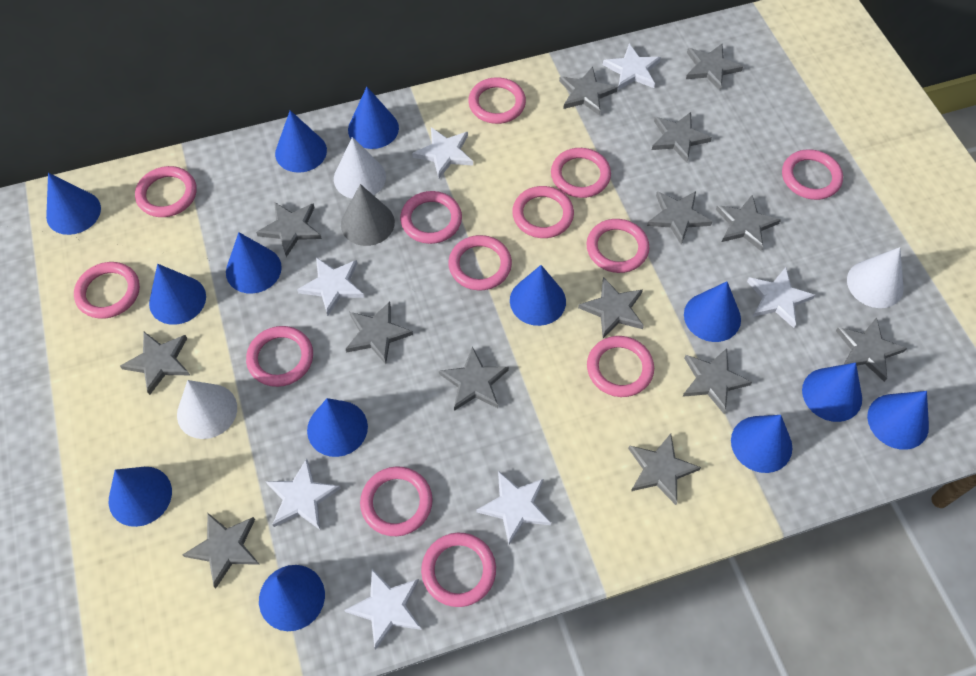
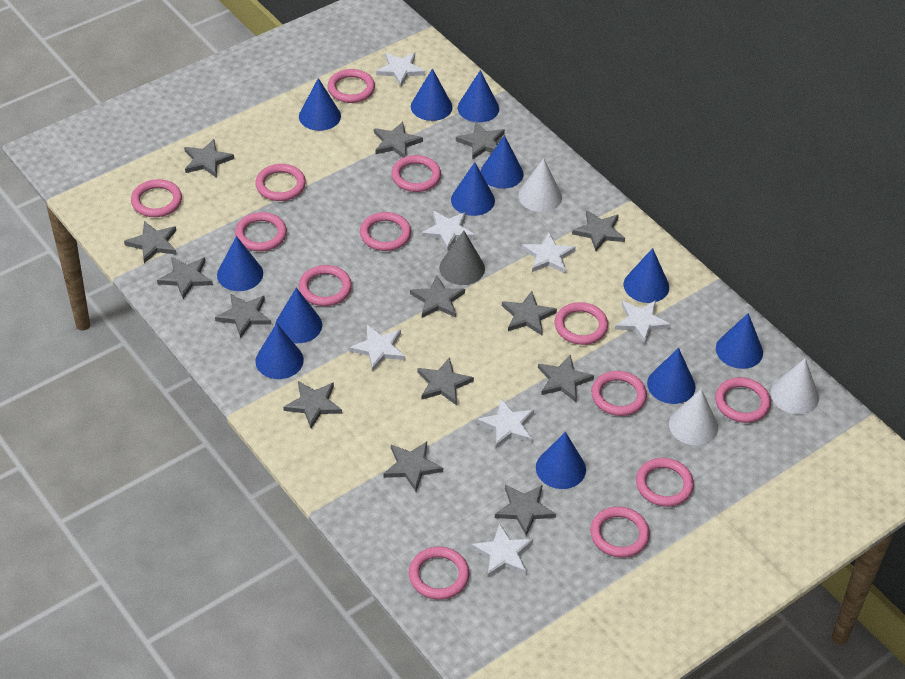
blue cone: [46,173,101,235] [109,467,172,527] [149,264,206,325] [226,232,282,294] [259,565,325,631] [275,110,327,173] [307,398,368,457] [348,87,399,149] [510,265,566,326] [684,282,741,342] [731,415,792,473] [802,363,862,422] [867,391,929,450] = 13 -> [217,236,263,291] [255,323,304,379] [275,288,322,343] [299,78,341,131] [411,68,452,121] [451,162,495,216] [458,70,499,122] [480,135,523,189] [536,432,586,489] [624,248,669,303] [647,348,696,404] [716,313,763,369] = 12

